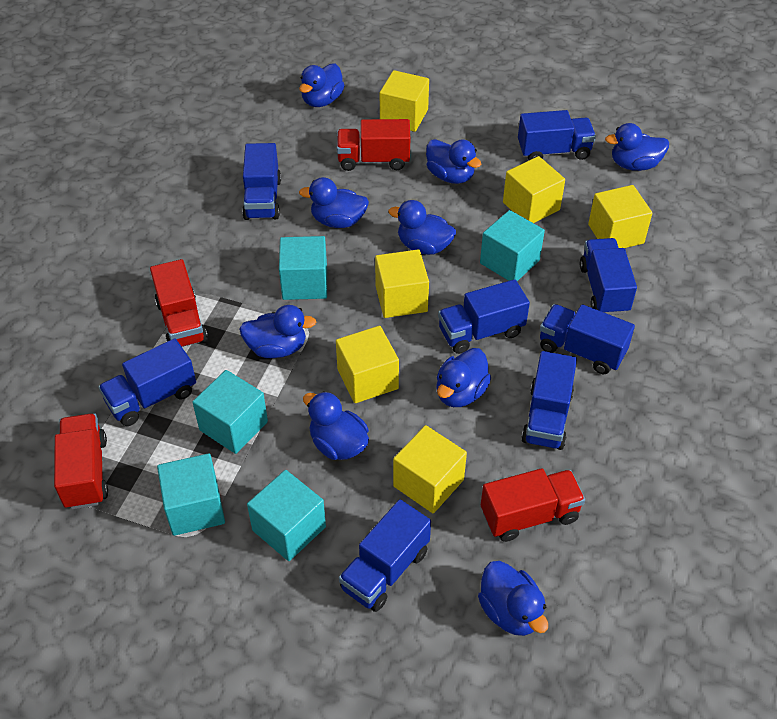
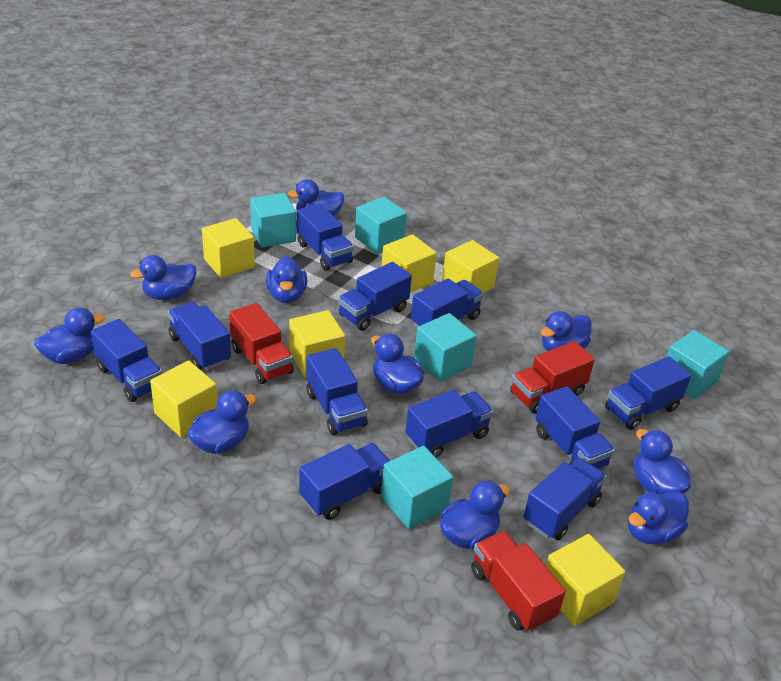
blue duck: [239,305,316,358] [299,63,345,107] [299,177,369,228] [303,391,369,460] [388,200,456,255] [426,139,481,184] [436,348,491,407] [478,561,548,636] [605,123,669,171] = 9 -> [34,307,105,364] [130,255,196,300] [187,390,256,454] [266,256,307,303] [287,179,344,216] [371,333,424,394] [440,481,510,549] [541,311,592,351] [628,491,689,545] [634,429,691,495] = 10
blue truck: [98,338,196,426] [242,143,281,220] [339,499,431,612] [438,279,530,354] [518,110,596,160] [521,351,577,450] [540,304,635,374] [580,238,637,315] = 8 -> [91,319,163,402] [168,302,231,370] [297,203,353,270] [299,443,390,520] [306,348,368,435] [338,262,412,331] [405,390,493,458] [411,278,483,327] [523,458,606,541] [535,386,615,469] [605,356,691,430] = 11
red truck: [54,414,108,509] [150,259,208,347] [337,119,410,171] [481,468,585,542] = 4 -> [229,303,294,384] [471,531,566,632] [510,341,595,414] = 3

